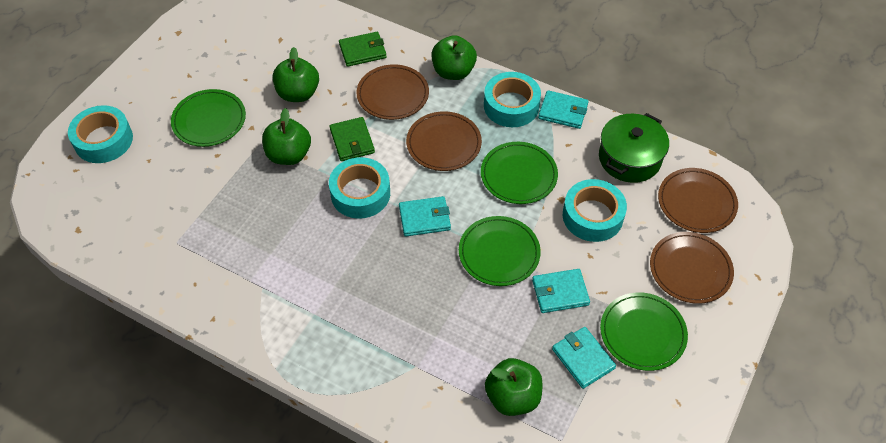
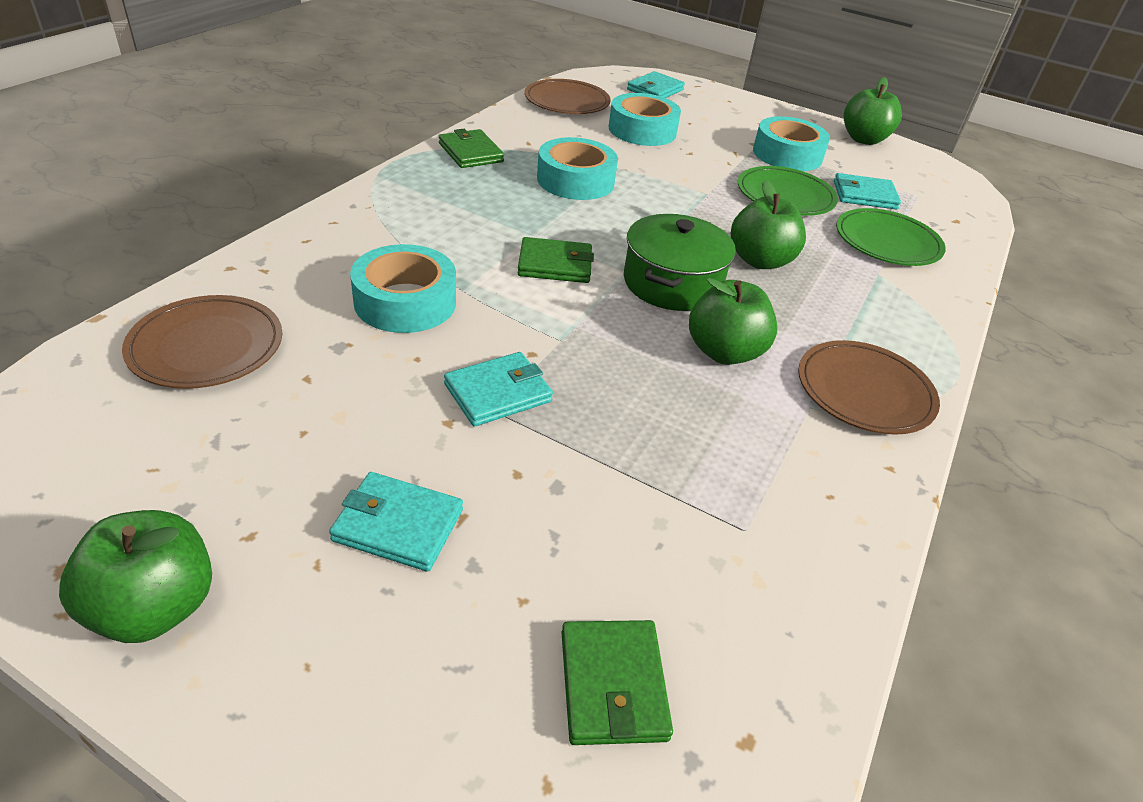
brown plate: [356,64,429,120] [406,111,482,171] [650,232,734,304] [658,168,738,233] = 4 -> [122,295,282,389] [525,79,611,114] [798,340,940,435] = 3
green plate: [171,89,246,147] [459,216,541,286] [481,142,558,204] [600,292,688,371] = 4 -> [738,166,838,216] [836,208,946,266] = 2
green wallet: [329,117,375,161] [339,32,387,67] = 2 -> [439,129,504,168] [518,237,594,283] [561,620,673,745] = 3

